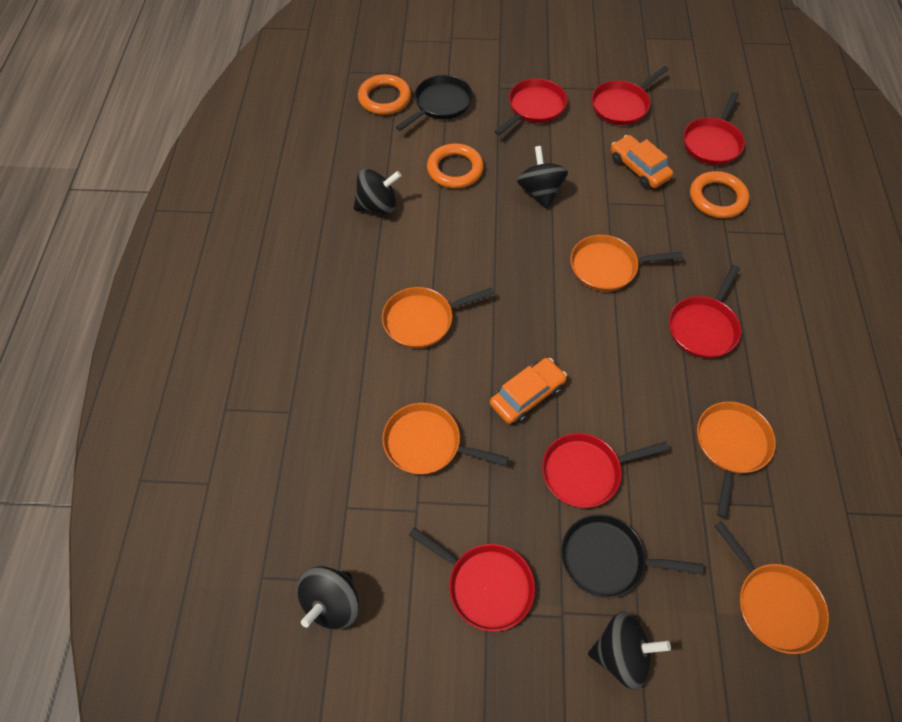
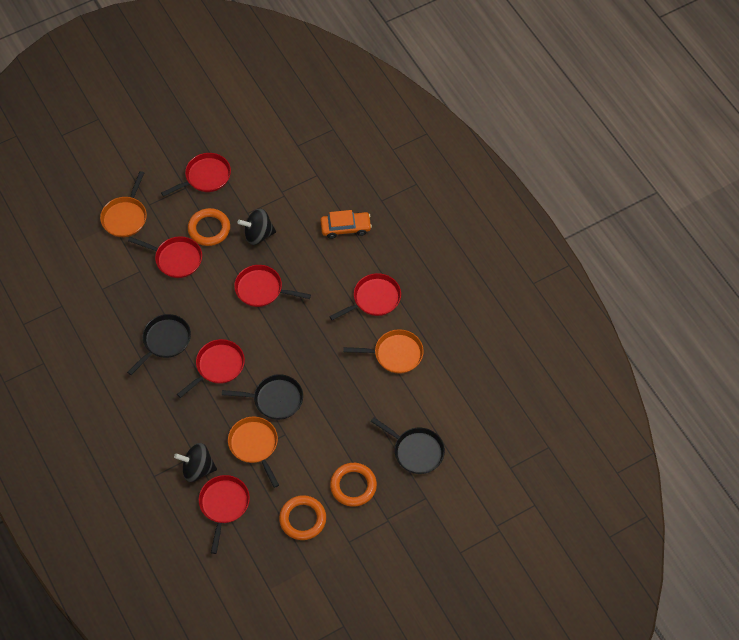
black pan: [396,75,473,131] [561,514,703,598] = 2 -> [127,314,191,375] [222,374,303,420] [371,417,445,474] = 3
black spinning top: [297,566,359,630] [354,169,402,214] [517,146,568,209] [588,612,671,690] = 4 -> [174,443,217,482] [237,208,276,245] = 2
orange car: [490,358,567,424] [611,135,673,188] = 2 -> [320,210,372,239] = 1
orange pan: [382,287,494,348] [382,403,509,475] [570,235,683,291] [697,401,776,518] [714,521,829,654] = 5 -> [100,171,147,237] [228,417,279,488] [343,329,424,374] = 3

